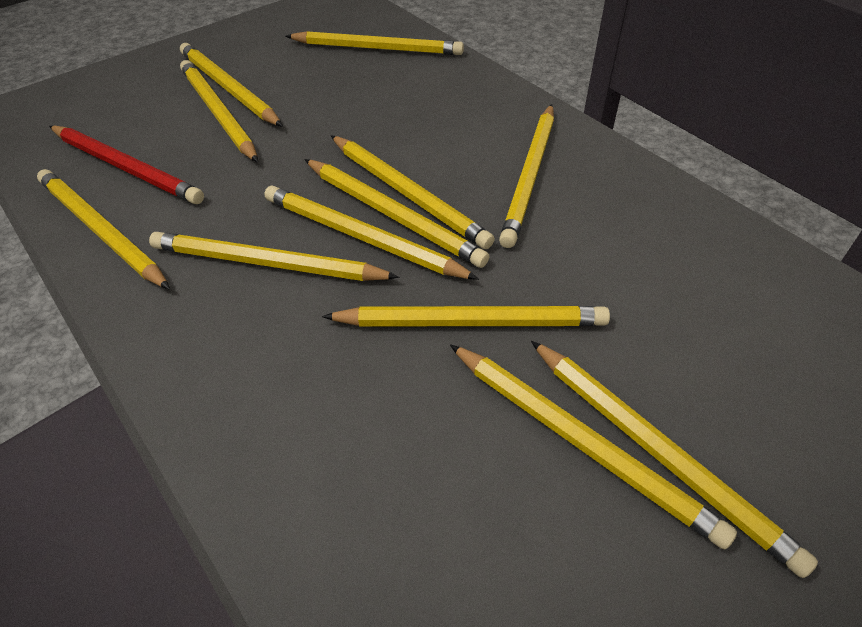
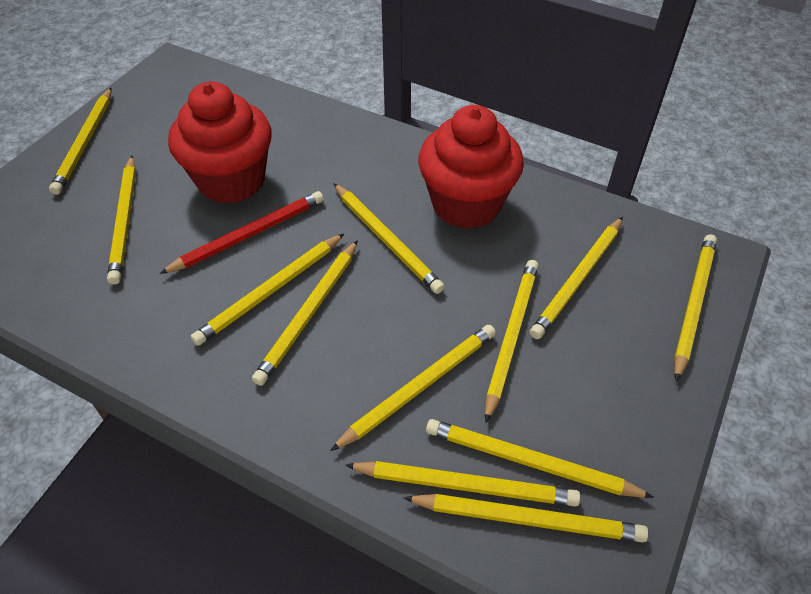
red cupcake: none = 0 -> [168,81,272,204] [418,105,524,229] = 2

